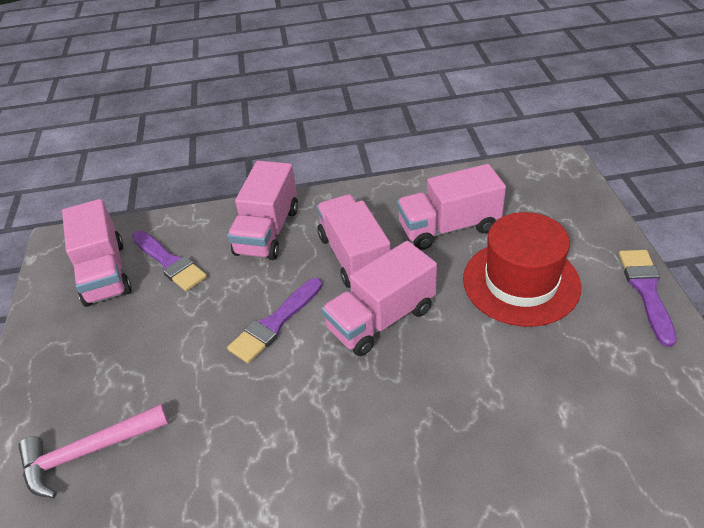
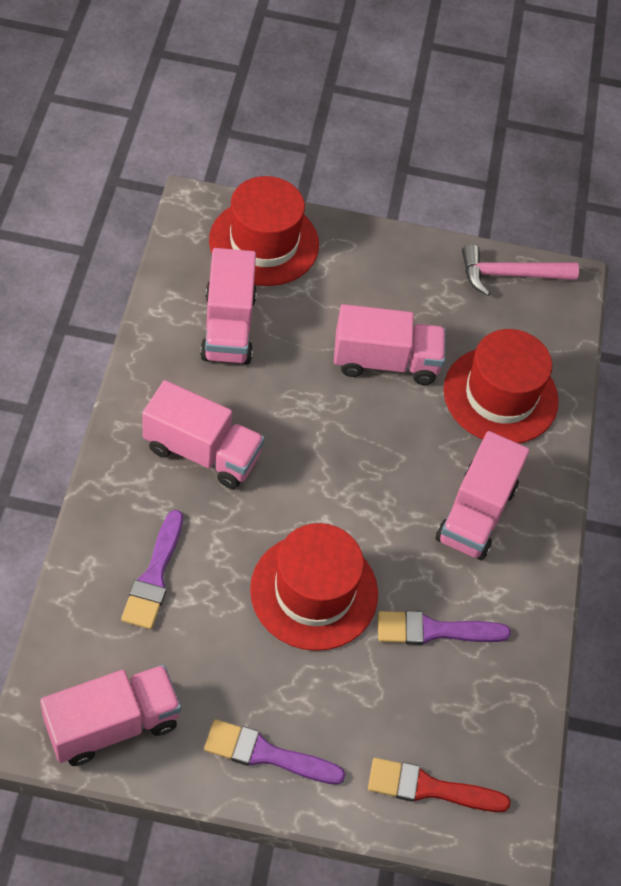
red brush: none = 0 -> [368,758,511,812] = 1
red hat: [463,212,581,327] = 1 -> [209,176,319,286] [250,523,378,651] [444,329,559,444] = 3

